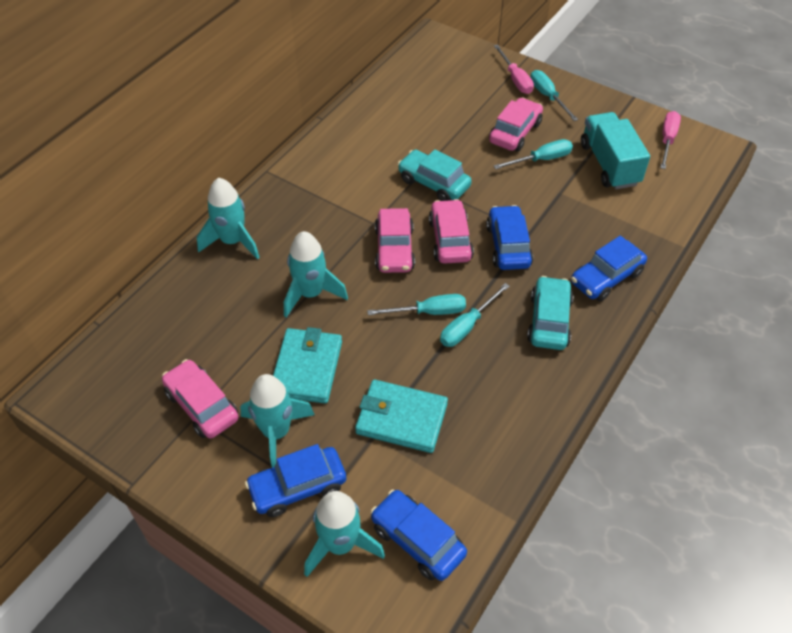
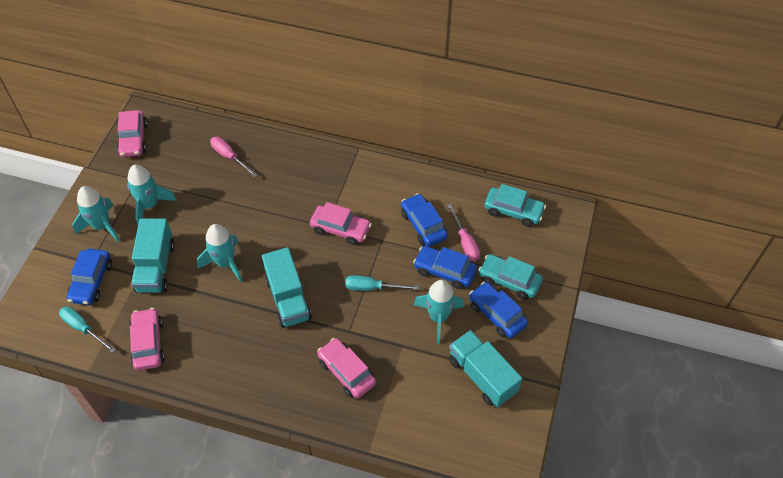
turquoise screwdriver: [367,294,466,315] [440,283,510,347] [494,139,573,169] [530,70,578,121] = 4 -> [59,307,116,353] [345,275,419,291] = 2
turquoise truck: [581,112,650,189] = 1 -> [131,218,175,293] [262,247,312,328] [449,330,522,407] = 3
turquoise wallet: [273,327,342,403] [355,379,448,453] = 2 -> none = 0

